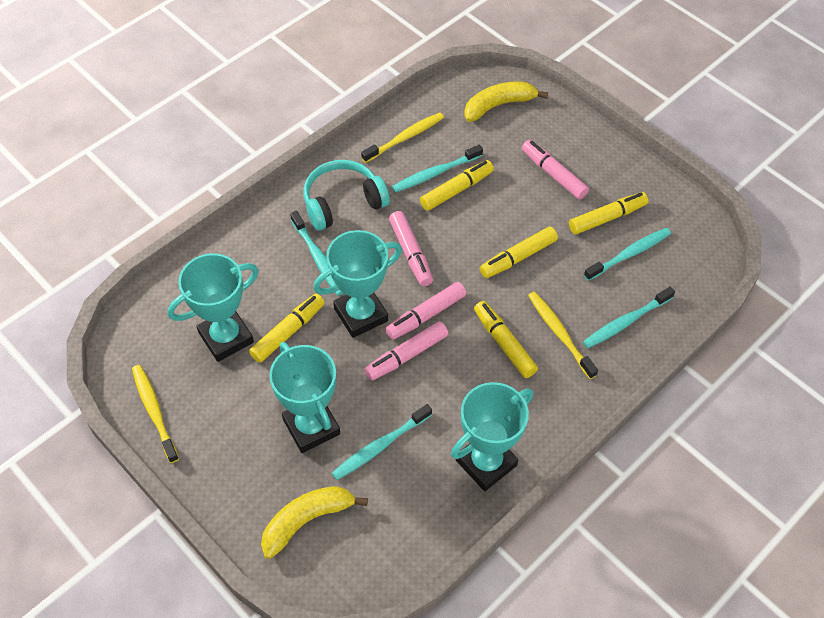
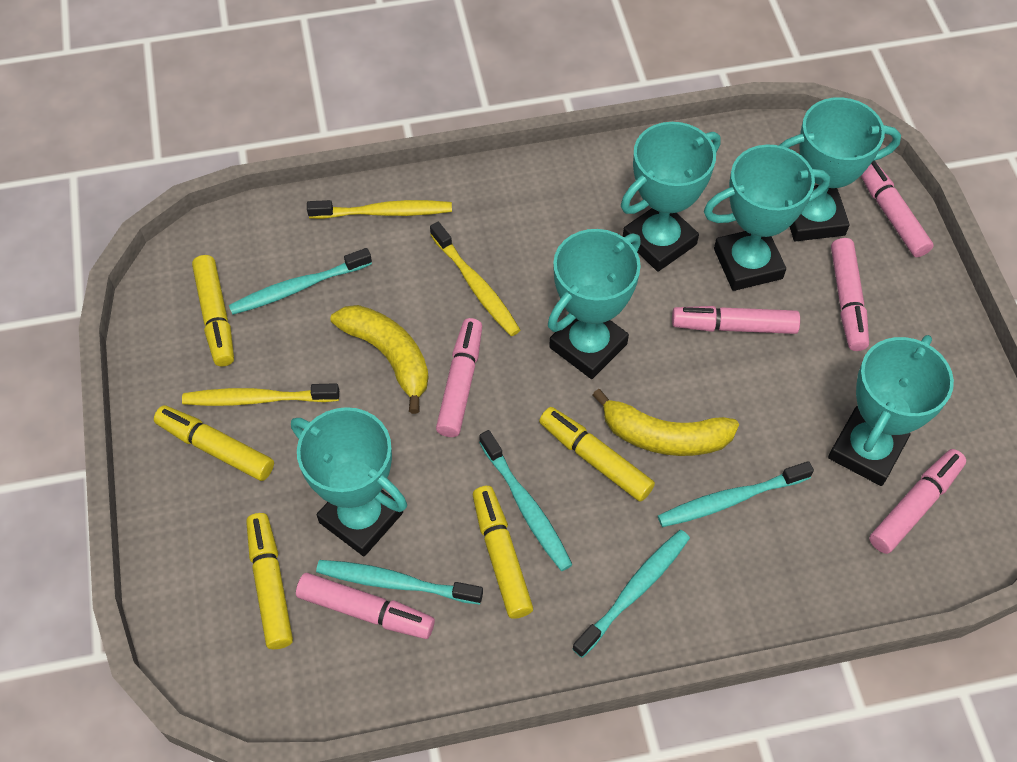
pink marker: [364,321,448,381] [386,282,466,340] [389,211,433,286] [522,140,589,200] = 4 -> [296,573,435,639] [436,318,482,437] [672,306,800,334] [831,238,869,351] [861,161,934,257] [869,449,966,554] = 6
turquoise headphones: [304,160,390,231] = 1 -> none = 0
turquoise trophy: [168,253,259,362] [269,342,340,453] [313,230,402,338] [451,382,533,491] = 4 -> [291,407,407,556] [548,229,641,379] [621,122,721,272] [704,145,830,291] [778,97,901,241] [828,335,954,486] = 6

